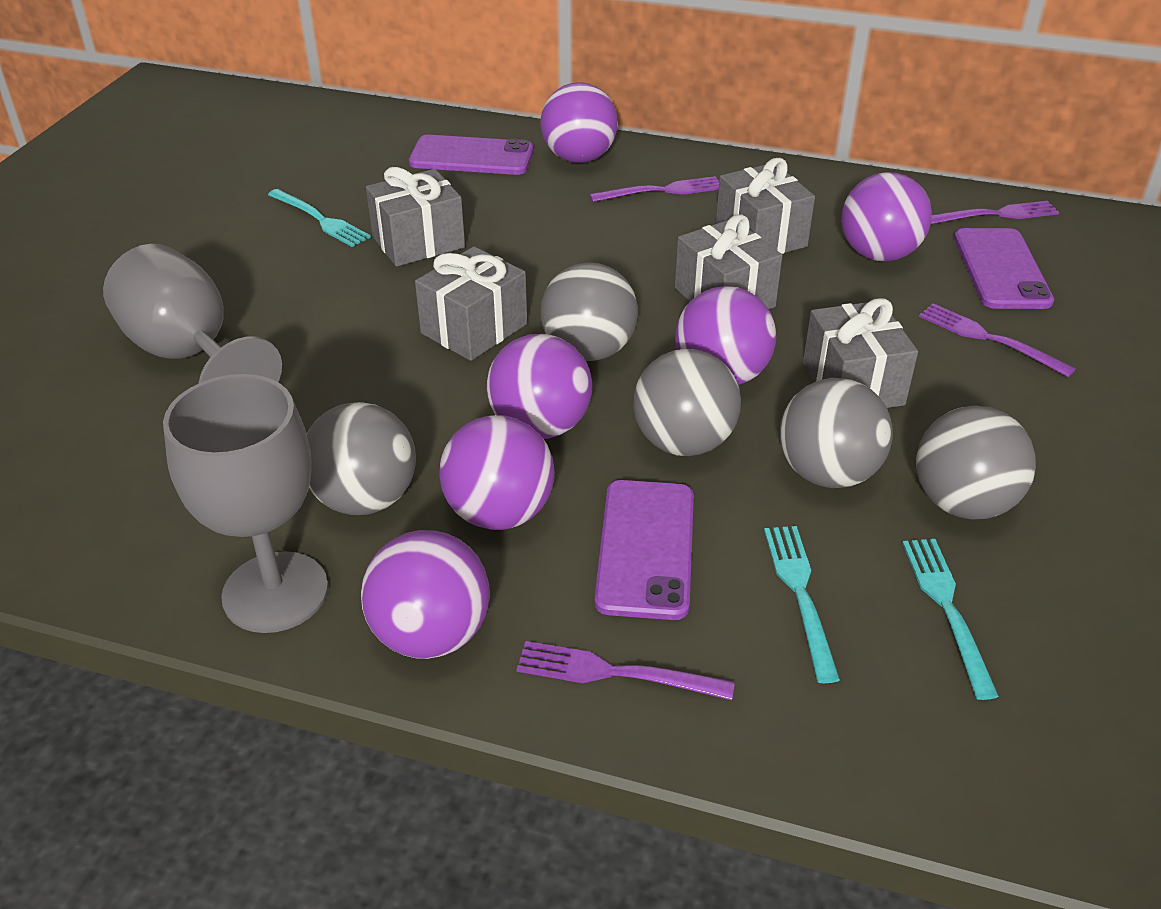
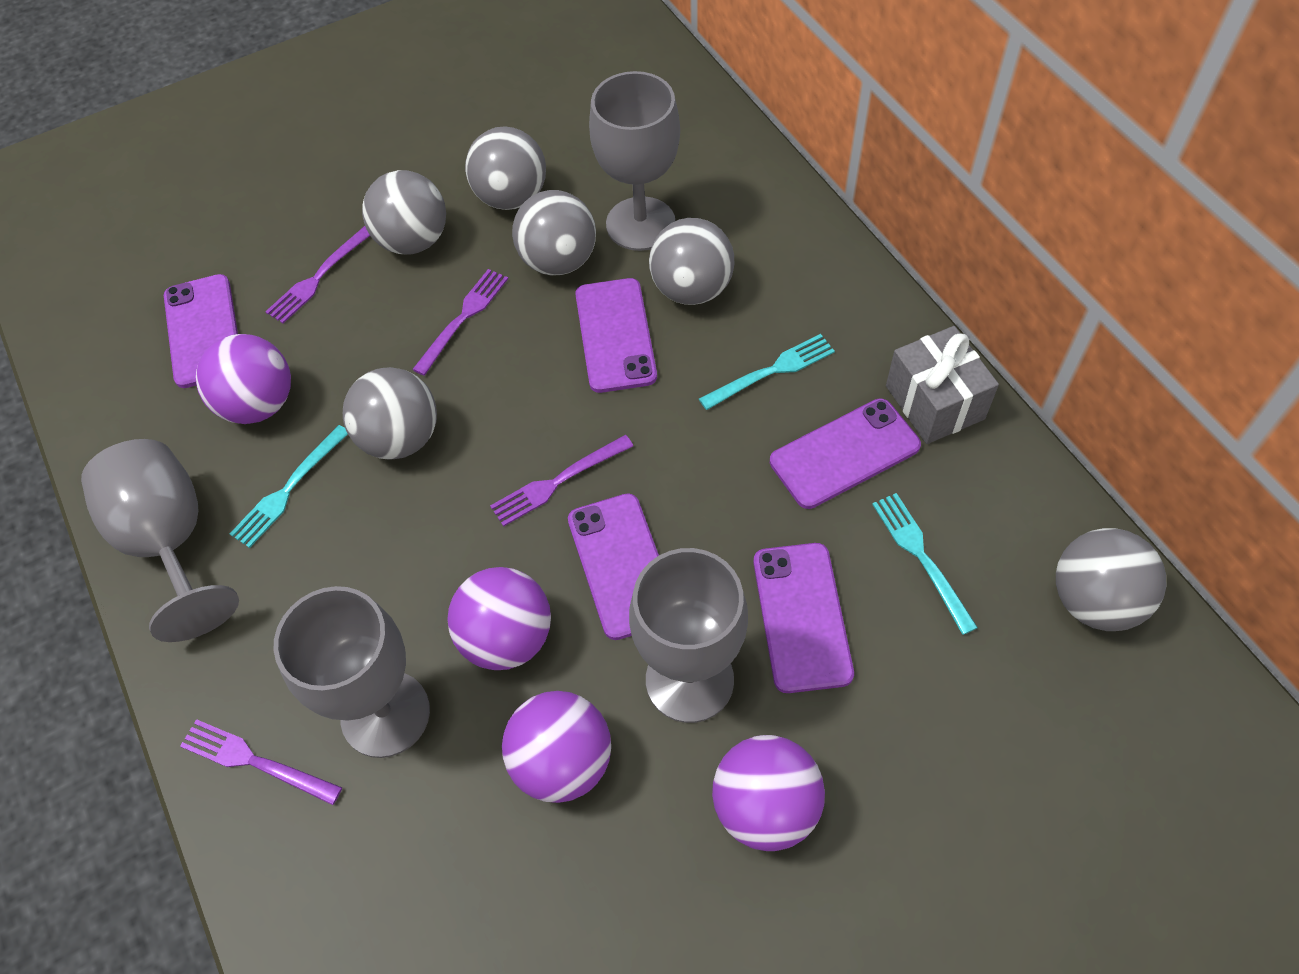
grey ball: [307,402,416,515] [541,263,638,361] [633,349,741,456] [780,378,893,488] [916,406,1036,519] = 5 -> [343,367,437,460] [362,170,446,255] [465,126,546,210] [512,190,596,275] [649,218,734,305] [1056,528,1166,631] = 6
grey gift: [366,167,465,267] [415,246,527,361] [675,214,783,309] [716,158,815,254] [803,298,918,408] = 5 -> [886,326,999,444] = 1
grey goblet: [103,244,282,383] [163,374,328,633] = 2 -> [81,439,239,642] [274,586,430,758] [589,71,680,251] [629,548,748,723] = 4
purple ball: [361,530,490,659] [439,415,555,530] [487,334,592,439] [540,82,618,163] [675,286,776,385] [841,172,932,261] = 6 -> [196,334,291,424] [447,567,551,670] [502,691,611,803] [712,735,825,851] = 4
purple phone: [409,135,534,175] [594,480,694,620] [954,228,1054,309] = 3 -> [164,274,238,388] [568,493,659,640] [575,278,657,393] [753,543,854,693] [770,399,921,509] = 5

